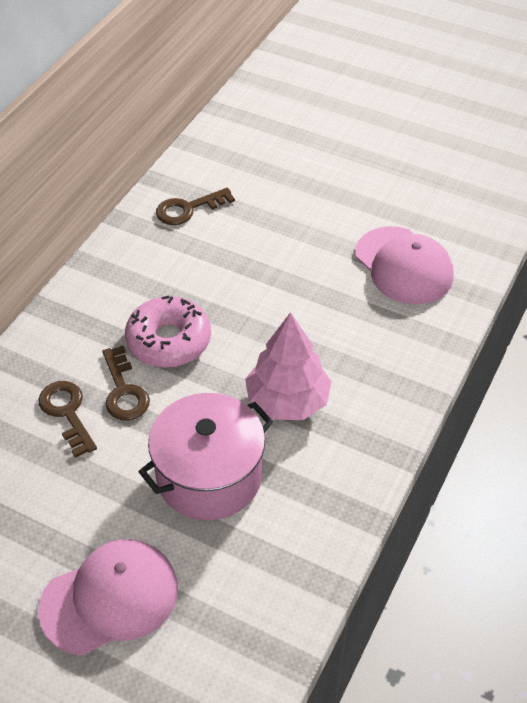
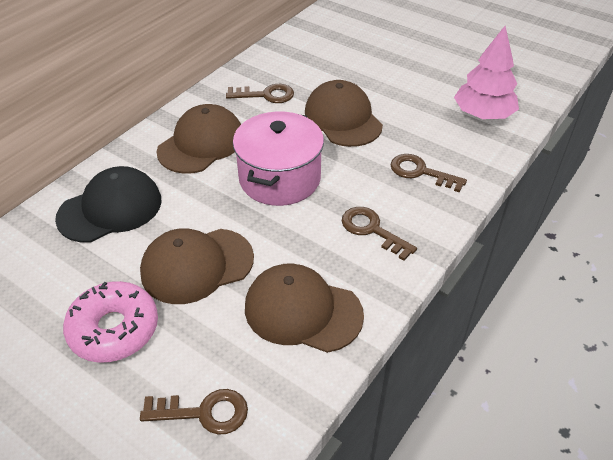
black cap: none = 0 -> [55,166,162,243] = 1
brown cap: none = 0 -> [140,228,254,304] [157,104,241,174] [245,263,364,353] [305,80,383,147] = 4
brown key: [38,381,97,458] [102,345,150,421] [156,188,235,225] = 3 -> [140,389,248,435] [226,84,294,103] [342,207,417,261] [391,154,467,193] = 4
pink cap: [38,539,178,655] [355,226,453,305] = 2 -> none = 0

